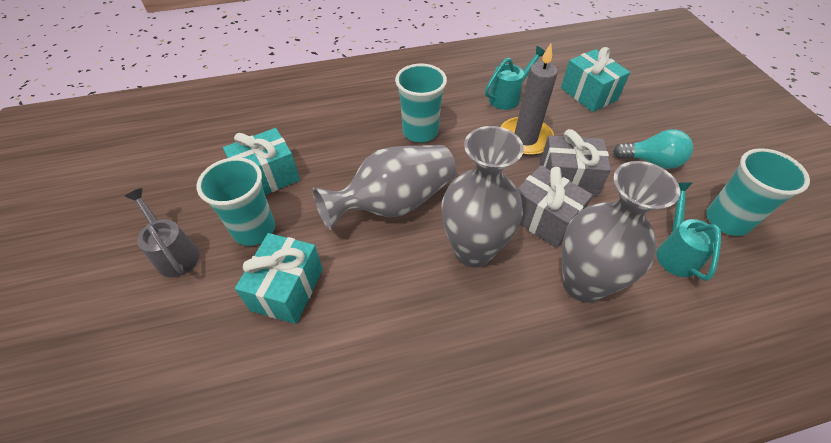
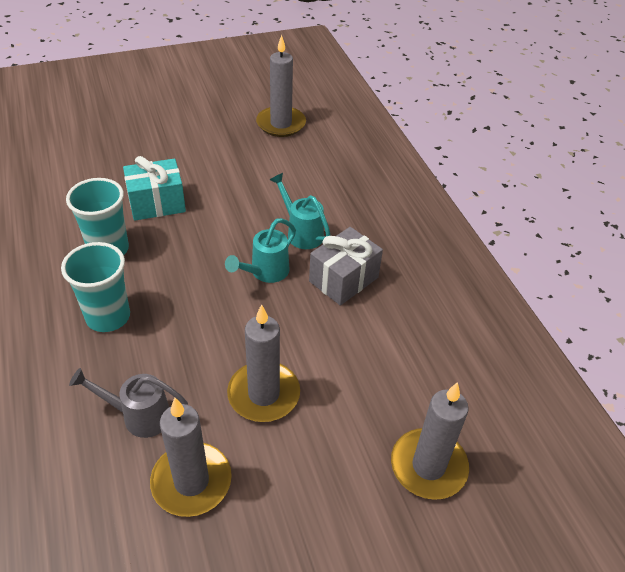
grey candle: [501,44,558,156] = 1 -> [150,398,232,517] [227,304,300,422] [256,35,306,137] [391,382,469,500] = 4
grey gift: [517,165,593,248] [540,129,611,197] = 2 -> [309,227,383,306] = 1
grey vase: [312,145,456,230] [441,126,524,268] [562,161,680,303] = 3 -> none = 0
turquoise cup: [197,157,275,246] [395,64,447,142] [706,148,810,236] = 3 -> [61,242,130,332] [66,178,129,255] = 2
turquoise gift: [223,128,300,195] [235,233,323,324] [561,47,630,112] = 3 -> [123,156,186,221] = 1
turquoise light bulb: [613,129,693,169] = 1 -> none = 0

